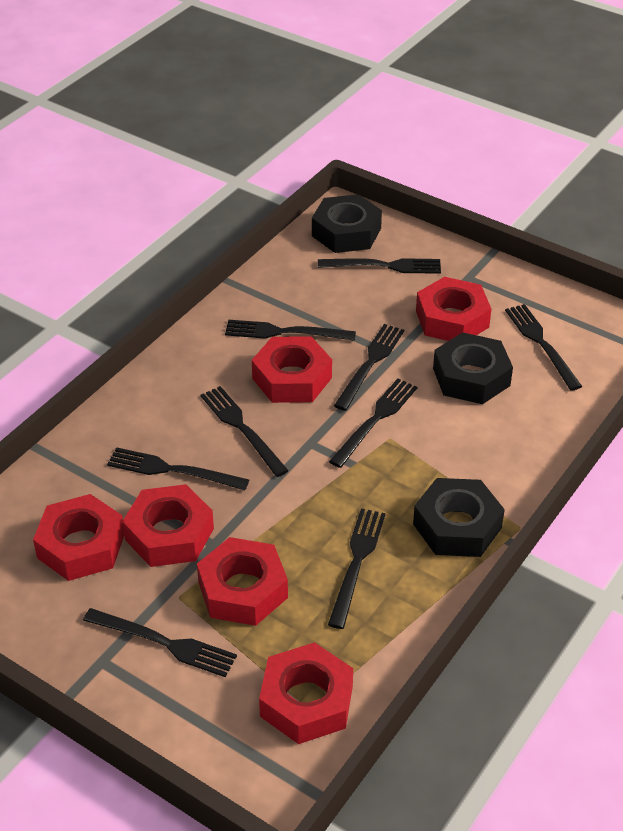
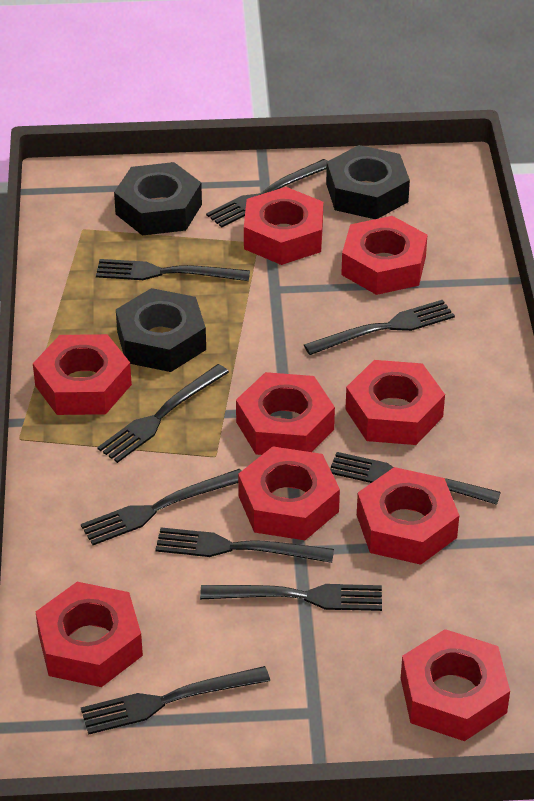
red nut: [33,494,124,581] [122,484,214,567] [197,537,288,626] [252,336,332,403] [259,642,353,744] [416,277,491,341] = 6 -> [33,334,132,415] [36,582,143,687] [236,372,335,455] [238,447,340,540] [244,187,323,265] [341,216,427,295] [346,360,445,445] [357,467,459,565] [401,629,510,741] = 9

